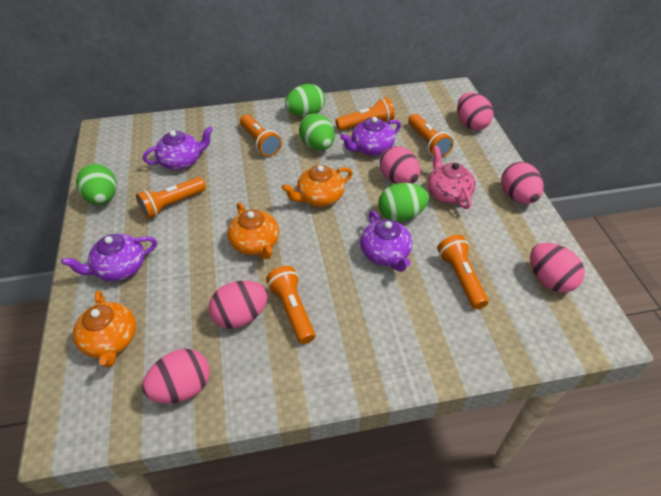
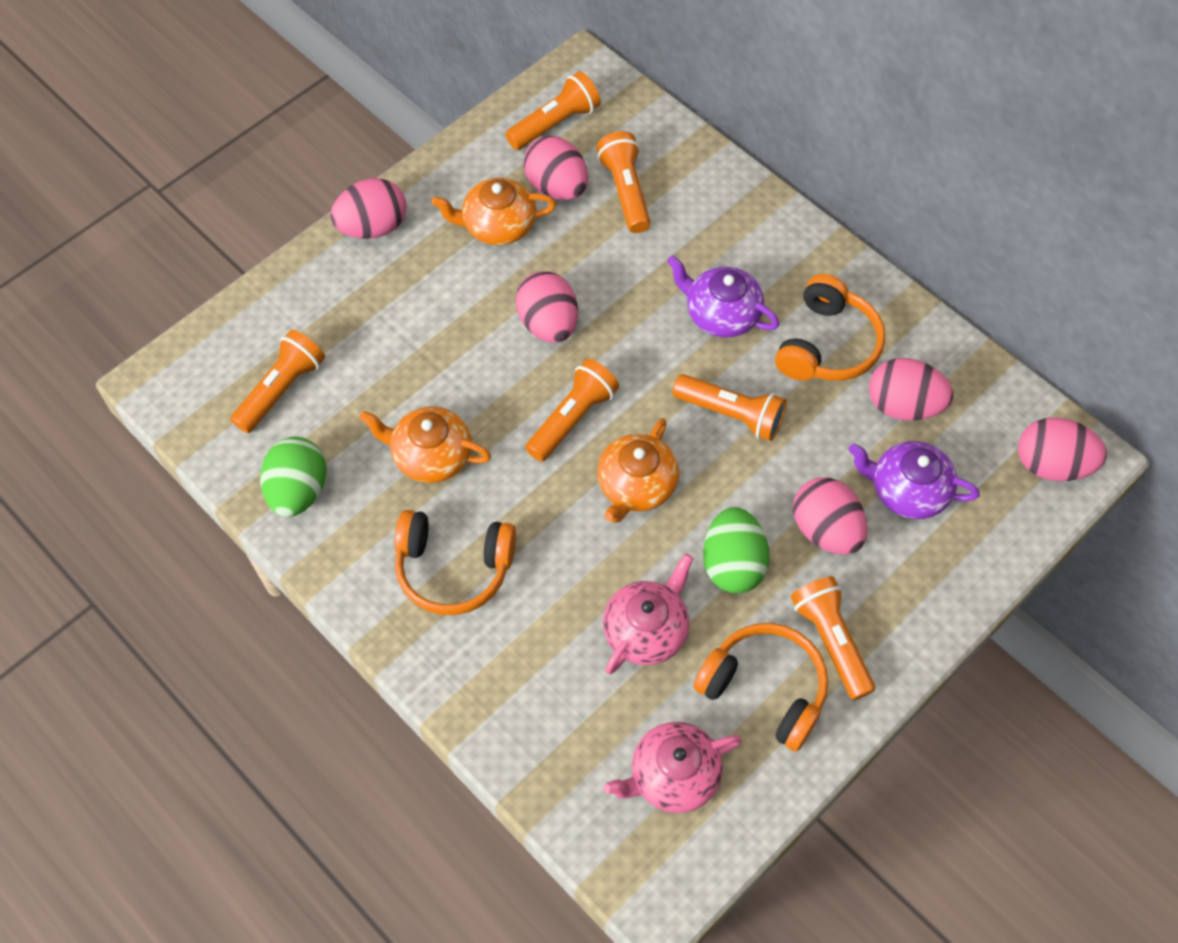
green egg: [76,164,117,205] [285,84,325,117] [299,113,335,150] [378,183,429,222] = 4 -> [260,437,327,517] [703,507,770,594] = 2
orange headphones: none = 0 -> [394,510,516,615] [693,623,828,751] [775,274,885,381] = 3
pink teapot: [428,146,476,209] = 1 -> [603,554,693,674] [604,722,741,813] = 2
purple teapot: [61,234,157,281] [143,127,213,170] [340,117,401,156] [360,211,412,272] = 4 -> [667,255,780,337] [848,441,980,519] = 2

